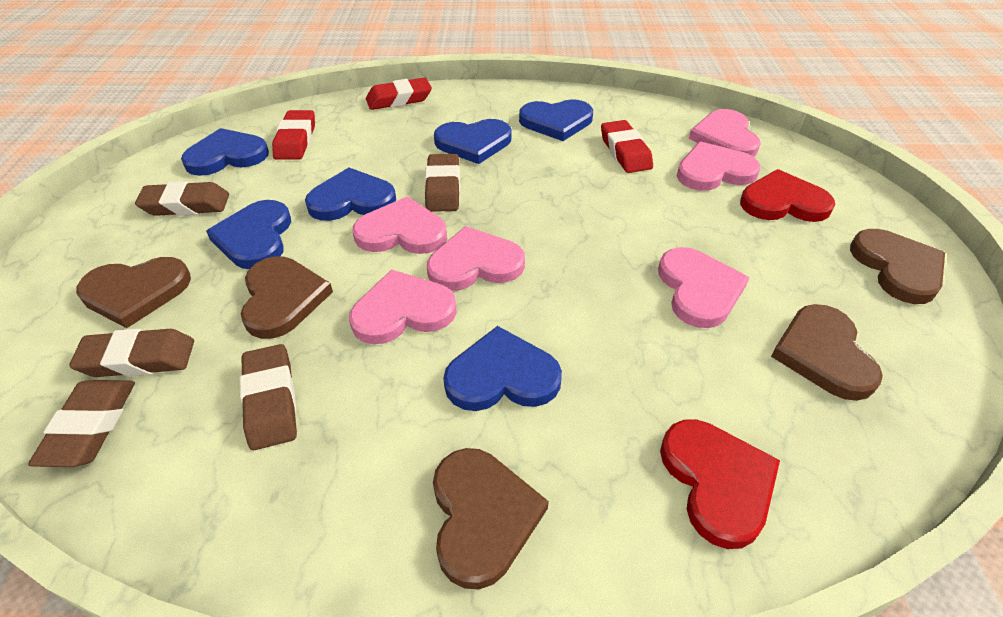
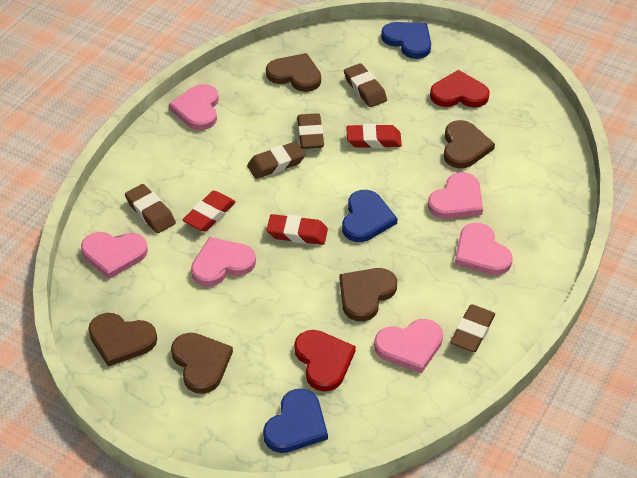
blue heart: [181,128,269,176] [206,200,291,269] [305,168,396,221] [434,119,512,164] [443,326,562,411] [519,99,593,141] = 6 -> [263,389,328,453] [342,190,398,242] [381,22,431,59] = 3

